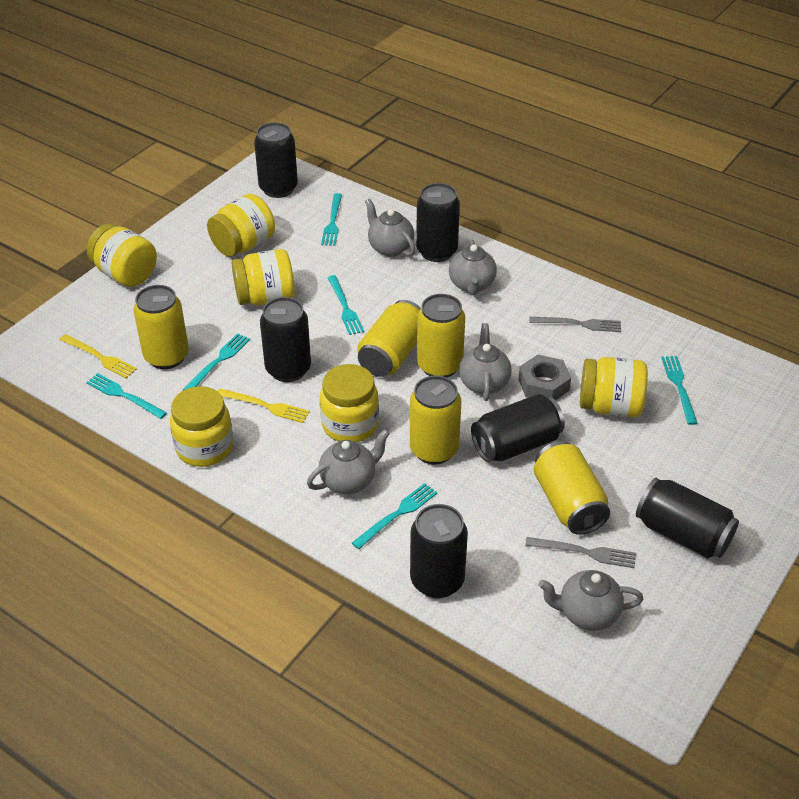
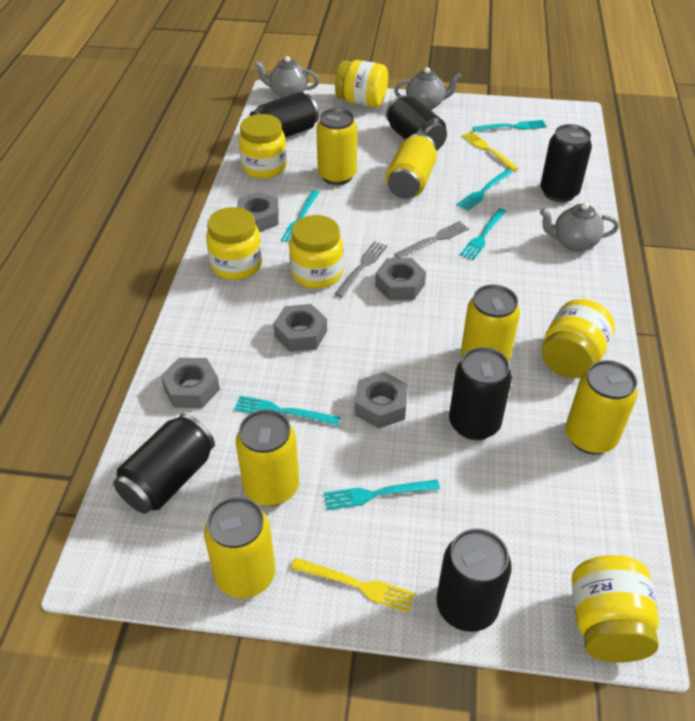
grey nut: [518,355,571,400] = 1 -> [161,358,220,408] [237,192,279,232] [273,304,327,352] [355,372,408,429] [375,258,426,300] = 5
grey teapot: [307,429,390,494] [365,198,415,257] [449,240,497,295] [459,323,512,401] [538,570,644,631] = 5 -> [254,56,319,98] [394,67,461,110] [540,202,619,252] = 3
yellow can: [134,285,189,369] [357,300,421,377] [410,376,461,464] [417,294,465,378] [534,441,610,535] = 5 -> [204,497,276,598] [236,410,299,506] [316,108,357,185] [386,133,437,199] [461,284,520,361] [565,360,638,454] = 6

